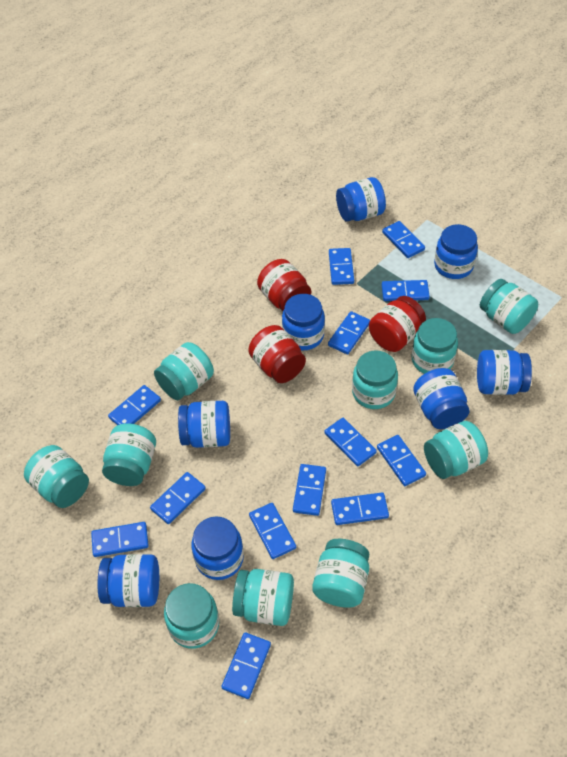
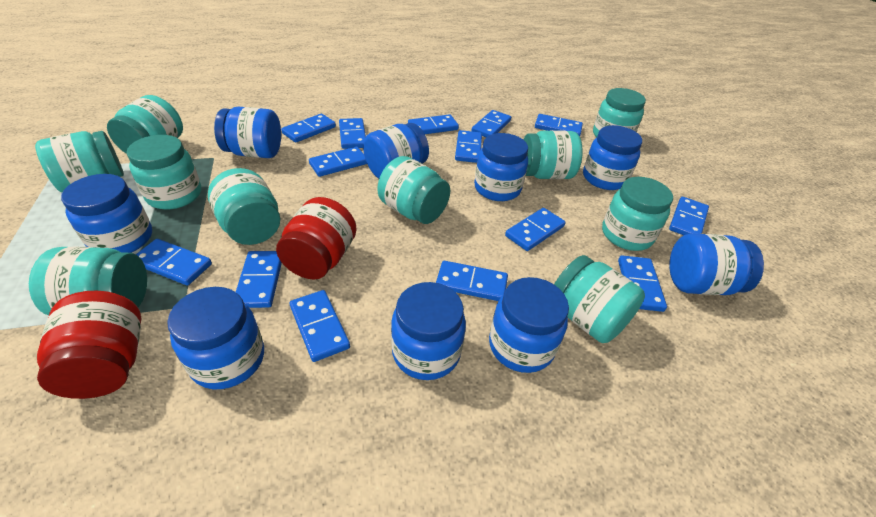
blue domino: [91,522,149,557] [108,385,161,425] [150,472,206,524] [221,632,271,699] [249,503,296,559] [293,464,326,516] [324,418,377,466] [328,311,370,354] [329,248,354,285] [331,492,389,525] [377,435,426,486] [382,221,425,258] [382,280,430,301] = 13 -> [136,239,212,286] [236,251,282,308] [281,114,336,143] [290,290,350,362] [309,147,367,177] [339,118,366,149] [408,114,459,134] [436,261,508,301] [455,130,482,163] [471,110,511,137] [505,208,565,251] [535,114,583,137] [618,255,667,312] [669,197,709,235] = 14
blue jar: [97,554,159,607] [178,401,230,448] [191,516,244,580] [282,294,325,350] [336,177,386,222] [413,368,470,429] [434,224,478,279] [477,350,532,395] = 8 -> [61,174,152,253] [167,287,264,389] [214,107,281,158] [363,123,429,178] [391,282,466,380] [474,133,528,201] [489,277,569,373] [583,125,642,190] [669,233,764,295] = 9
red jar: [248,325,306,383] [257,259,311,311] [369,296,426,352] = 3 -> [37,290,142,399] [276,197,357,280] = 2

